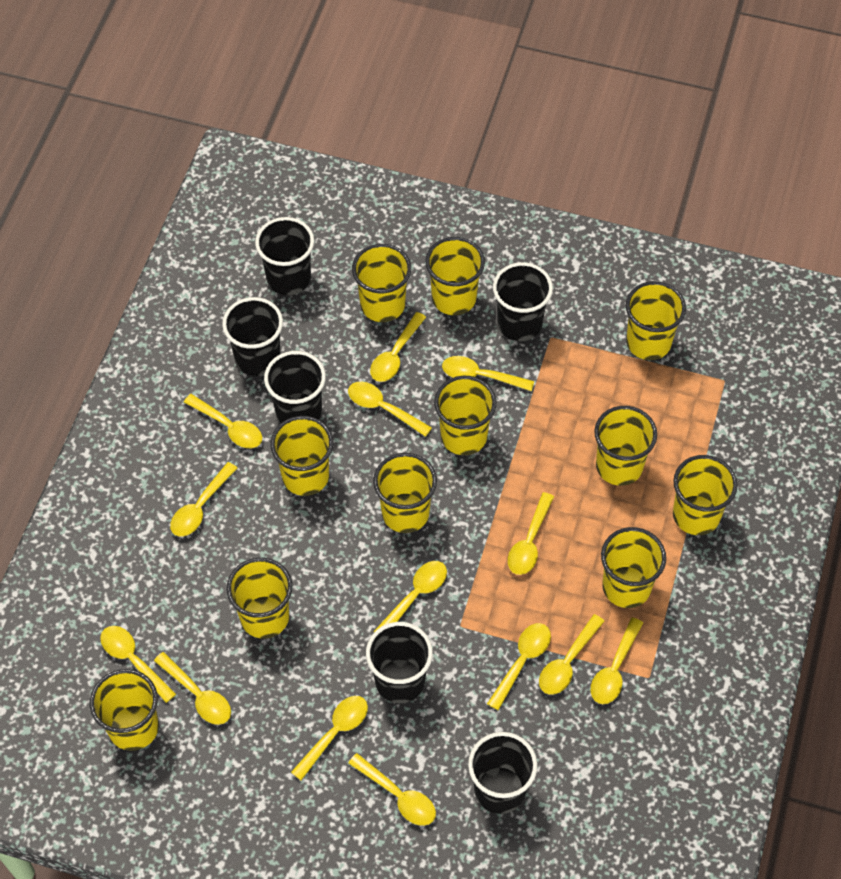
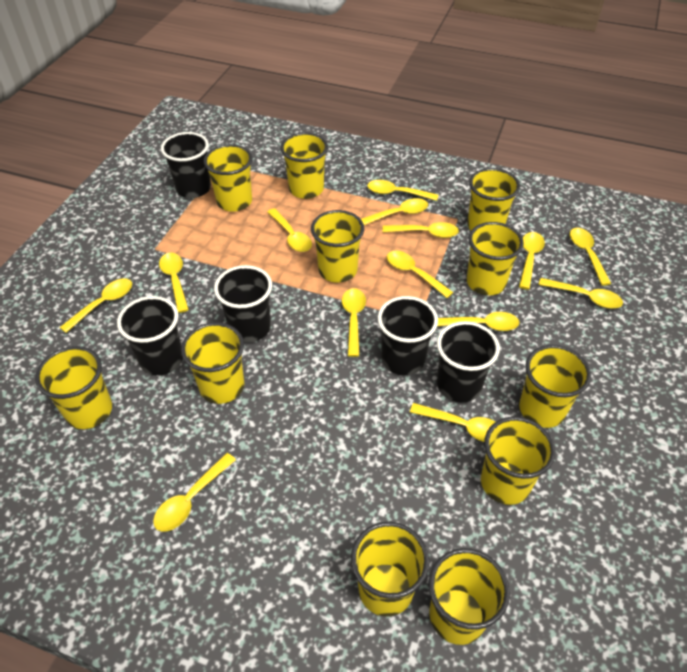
black cup: [222,297,283,376] [255,217,314,295] [264,351,326,423] [366,622,433,703] [468,732,538,814] [493,262,553,341] = 6 -> [117,296,183,375] [161,132,211,198] [214,265,272,342] [378,296,438,375] [437,321,500,403] = 5

